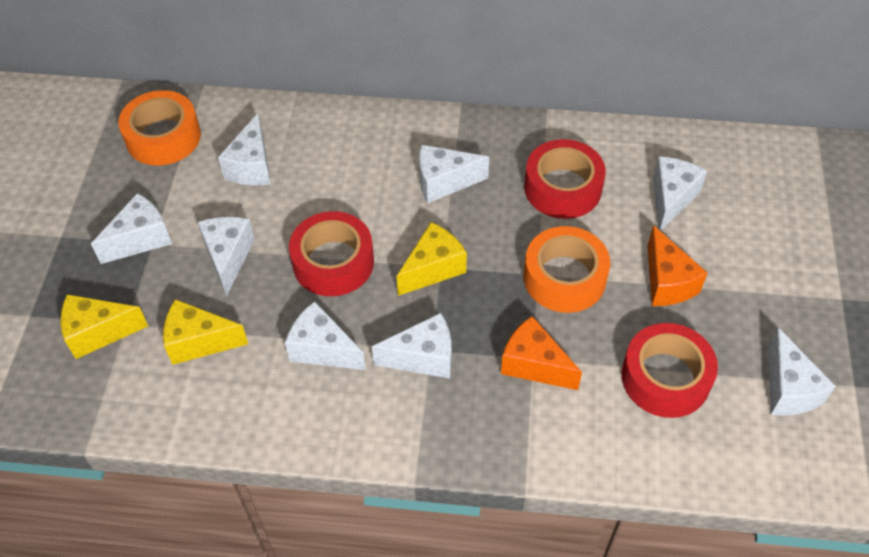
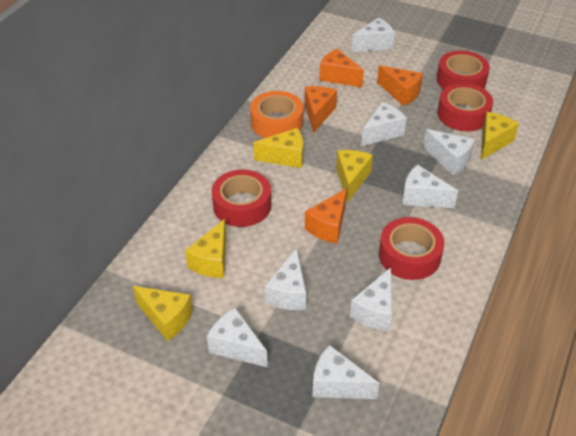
orange cheese: [501,316,582,390] [647,225,708,306] = 2 -> [304,86,337,133] [305,188,347,244] [319,49,364,87] [377,65,423,106] = 4
orange tape: [119,90,201,165] [524,226,610,313] = 2 -> [250,91,303,138] = 1
red tape: [289,211,374,296] [524,139,606,219] [622,323,718,418] = 3 -> [212,170,271,227] [379,217,444,280] [436,50,490,89] [437,83,493,131] = 4
yellow cheese: [60,294,148,359] [163,299,248,365] [397,222,467,296] = 3 -> [133,286,193,341] [185,219,226,278] [253,128,303,168] [336,150,373,203] [481,112,519,160] = 5

